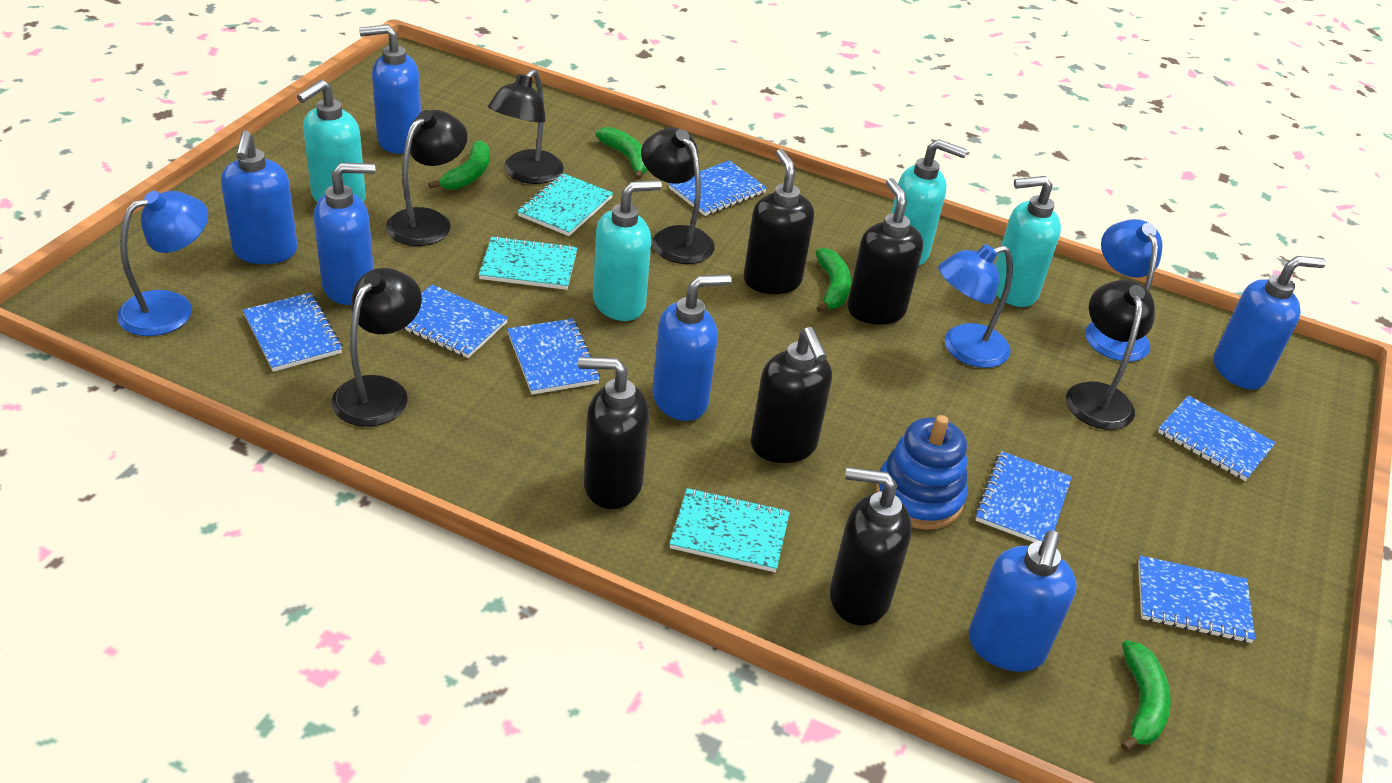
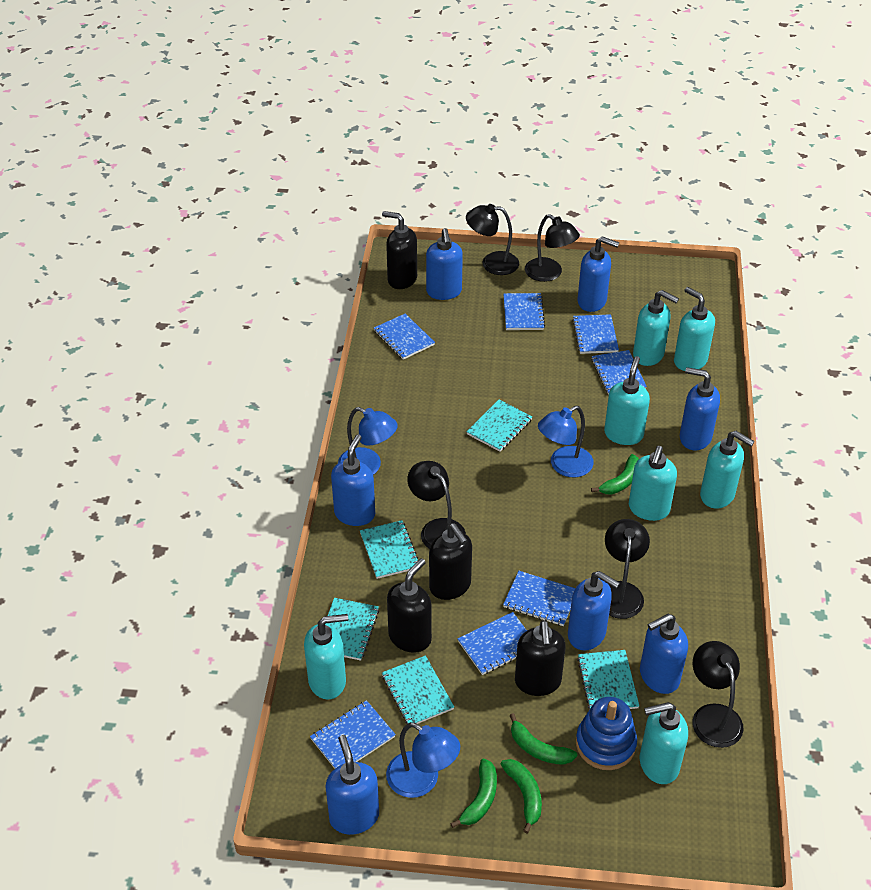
black soap dispenser: [578,357,649,509] [743,149,814,294] [751,327,832,463] [830,467,912,626] [847,178,923,325] = 5 -> [382,211,417,289] [387,558,432,653] [429,523,472,600] [515,620,566,696] = 4
blue soap dispenser: [221,131,297,264] [314,163,375,305] [359,24,421,154] [652,274,732,421] [969,530,1077,672] [1214,256,1326,389] = 6 -> [325,735,379,835] [331,434,375,526] [426,228,463,300] [568,571,620,651] [578,236,619,312] [640,614,688,694] [680,367,720,450] = 7
turquoise notebook: [479,236,578,290] [517,173,613,236] [669,488,790,572] = 3 -> [325,598,379,661] [360,520,418,579] [382,655,454,724] [466,400,532,452] [577,650,639,709] = 5
turquoise soap dispenser: [297,80,366,203] [593,180,662,321] [891,139,967,266] [995,176,1061,307] = 4 -> [304,614,348,700] [604,356,650,445] [629,446,677,521] [633,290,679,366] [640,702,688,784] [674,287,715,371] [700,431,755,509] = 7

